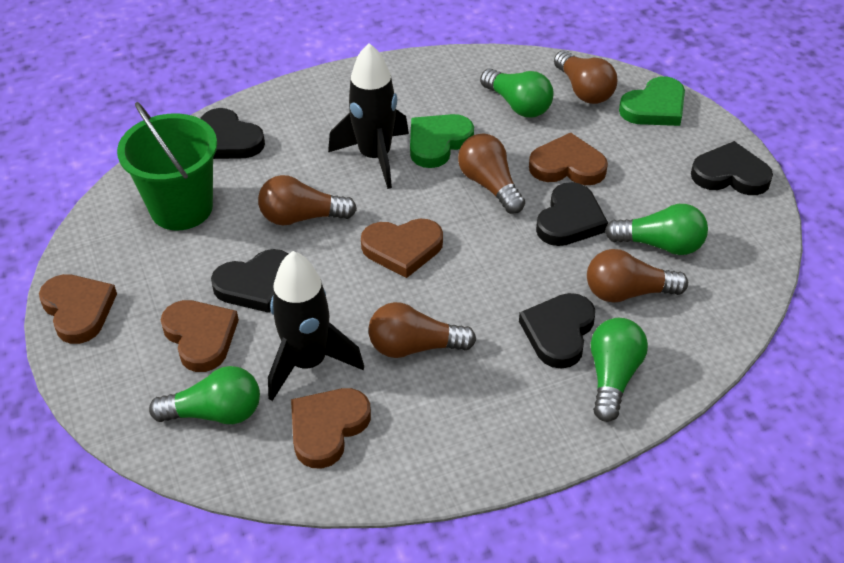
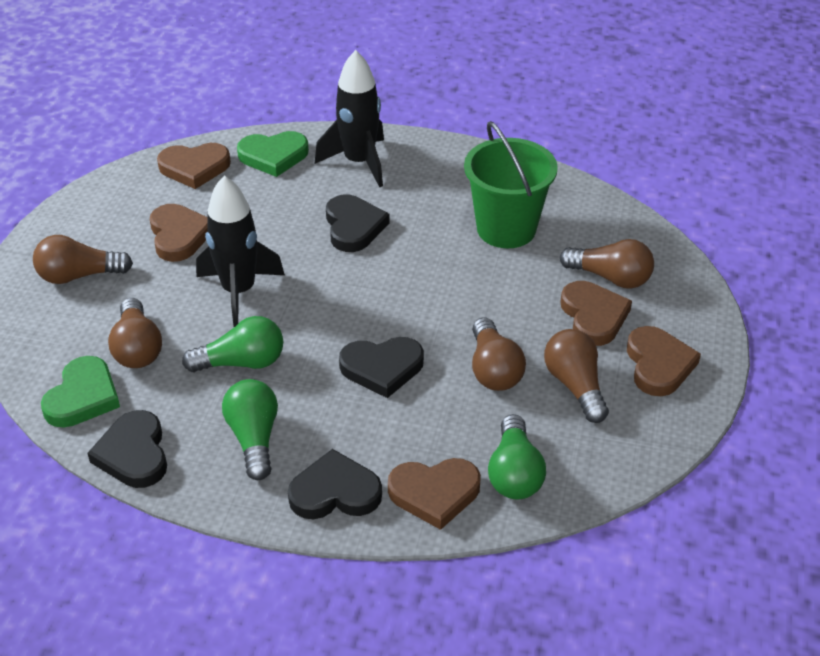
black heart: [200,108,265,159] [211,249,289,313] [519,293,595,369] [536,182,608,246] [691,141,773,195] = 5 -> [88,410,167,488] [288,449,382,519] [326,194,390,252] [339,337,424,398] = 4
green light bulb: [149,366,260,424] [480,68,554,118] [591,318,648,422] [605,204,708,255] = 4 -> [182,316,283,372] [222,379,278,480] [488,414,546,500] = 3

